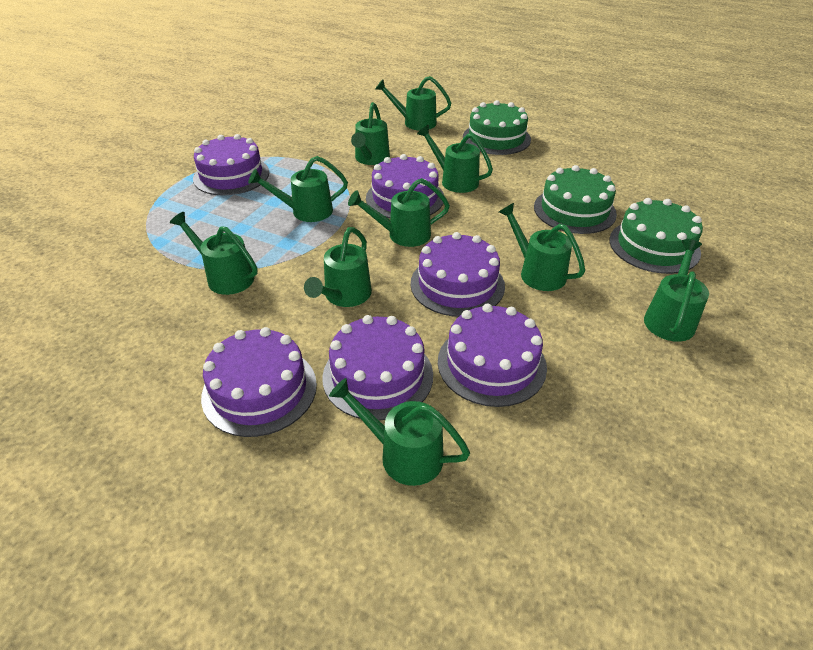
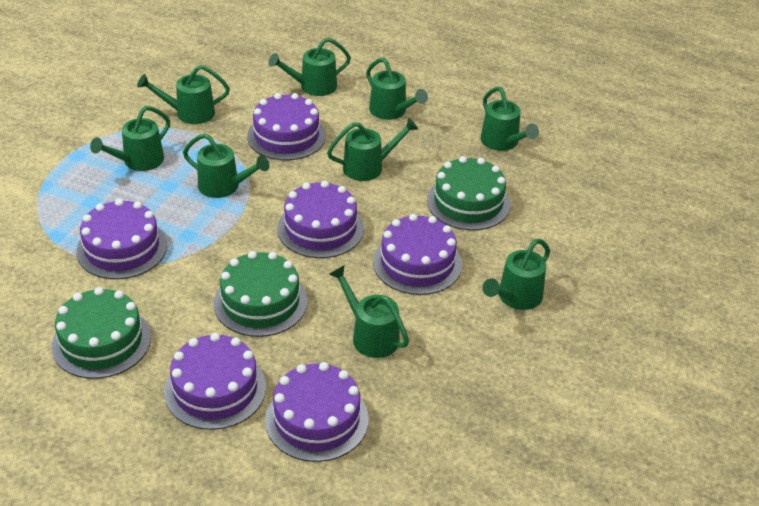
green watering can: [170,212,258,295] [248,156,348,222] [304,227,372,307] [329,378,470,486] [348,178,450,247] [351,102,390,165] [375,76,451,130] [417,125,493,193] [499,203,585,291] [644,239,709,342] = 10 -> [90,106,170,171] [137,65,230,124] [183,133,269,198] [268,38,351,96] [327,117,419,181] [329,265,409,358] [366,58,428,120] [481,87,539,151] [482,239,550,310] = 9

